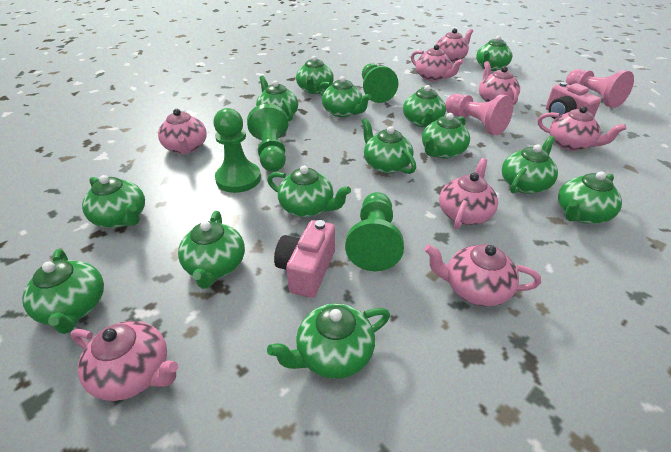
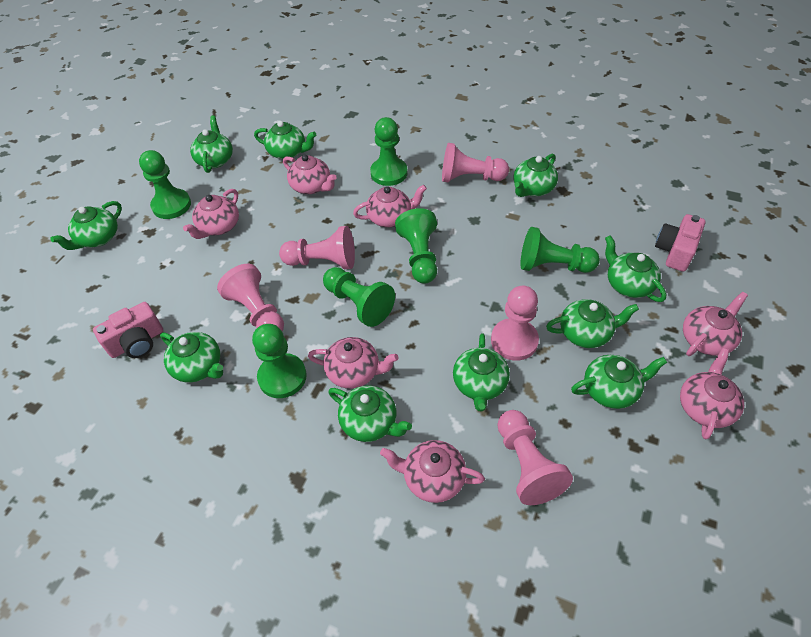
green pawn: [213,108,261,193] [247,104,288,172] [345,192,404,271] [362,63,398,103] = 4 -> [139,150,191,219] [252,324,307,398] [323,267,395,327] [370,117,408,186] [395,208,437,283] [521,227,600,273] = 6
green teapot: [22,249,104,334] [82,175,145,228] [178,211,245,289] [256,76,298,121] [267,166,351,217] [267,303,390,379] [296,56,334,94] [319,76,371,117] [362,118,416,174] [403,85,446,127] [422,113,470,159] [476,36,512,71] [502,136,558,194] [558,172,622,224] = 14 -> [50,201,122,250] [160,332,223,383] [190,116,233,173] [254,121,316,159] [328,385,412,442] [453,333,510,411] [514,154,558,197] [546,299,639,348] [571,355,667,409] [605,235,666,302] = 10
pink pawn: [445,94,513,136] [566,69,634,108] = 2 -> [217,264,284,331] [279,226,355,269] [442,143,509,183] [491,286,539,361] [498,410,573,505] = 5
pink teapot: [70,321,178,401] [158,109,207,154] [411,44,464,81] [425,244,541,307] [436,28,473,63] [439,158,498,229] [479,61,520,105] [538,106,626,151] = 8 -> [183,189,239,239] [283,155,337,194] [308,337,399,389] [353,185,427,227] [380,440,485,503] [680,348,744,439] [683,292,748,356] = 7

